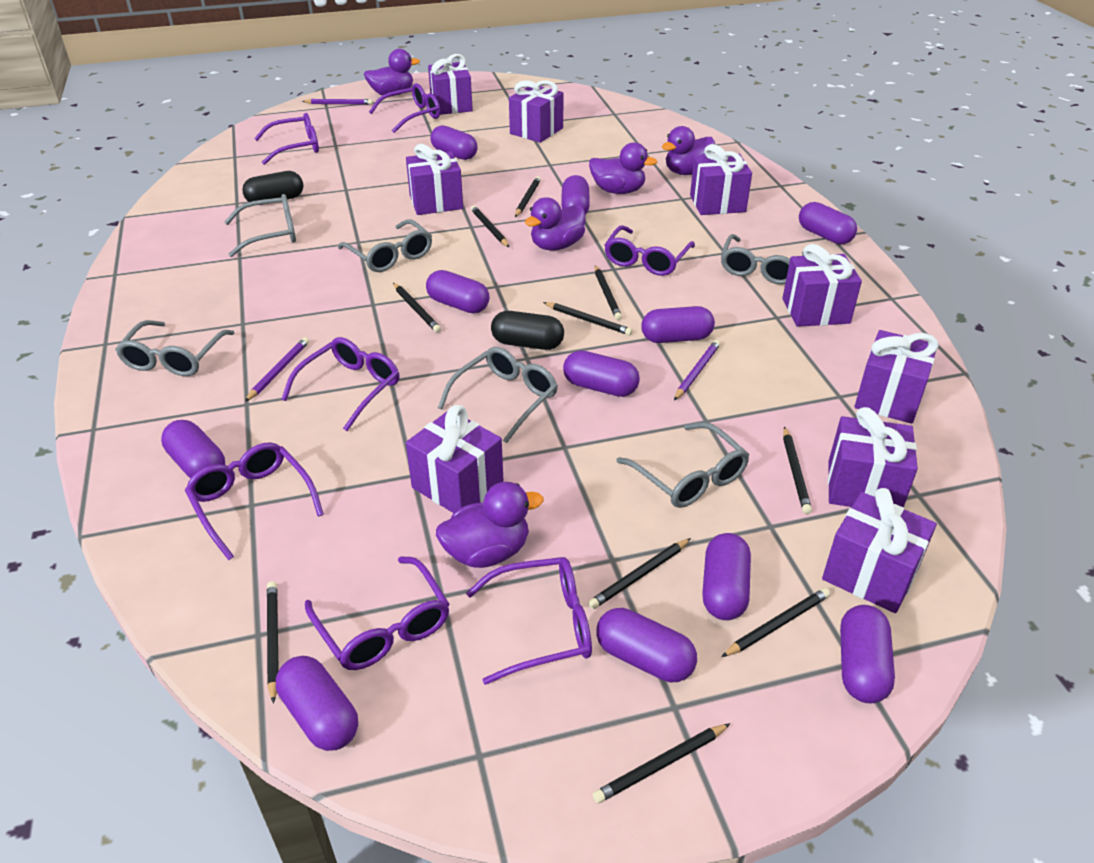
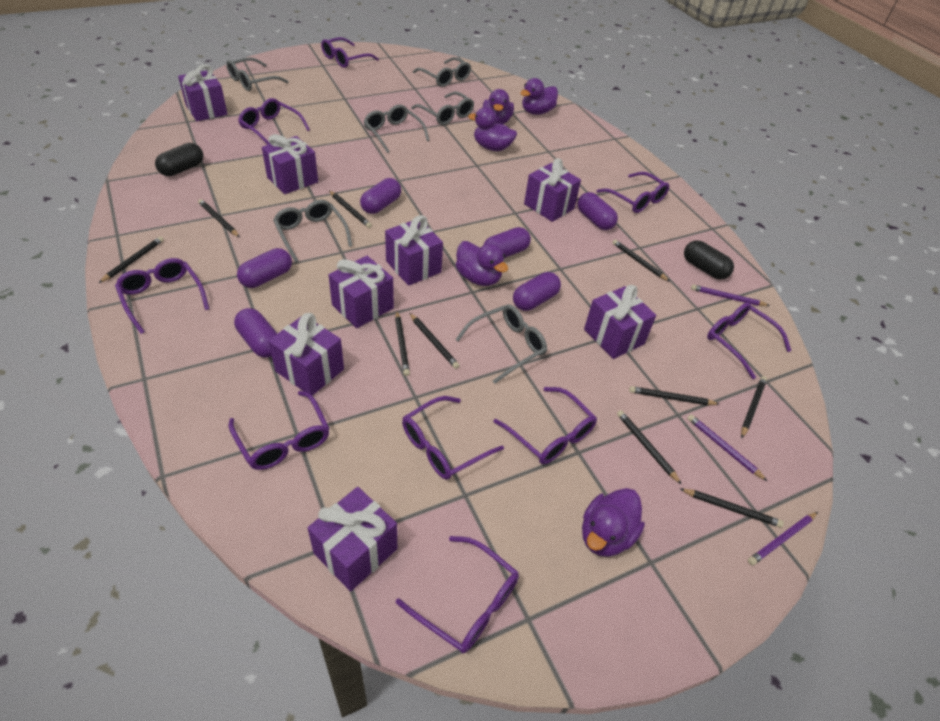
purple capsule: [161,420,225,478] [276,656,358,751] [426,270,490,313] [431,125,478,160] [561,175,590,215] [563,350,640,397] [596,608,697,682] [641,306,715,343] [702,533,751,620] [799,202,857,244] [840,605,895,703] = 11 -> [234,308,278,358] [237,248,292,288] [360,178,401,214] [484,227,531,258] [513,272,561,311] [577,192,618,230] = 6
purple gift: [406,144,463,215] [406,405,504,513] [428,54,473,115] [509,80,564,143] [690,144,752,215] [782,244,862,327] [822,488,937,613] [828,407,918,508] [854,330,939,424] = 9 -> [178,64,228,121] [262,134,318,194] [268,313,344,396] [308,487,397,591] [329,256,394,328] [385,215,443,286] [524,158,581,222] [584,285,656,359] = 8
purple glasses: [185,442,324,560] [254,113,319,165] [281,337,400,431] [305,556,450,670] [369,83,440,133] [466,557,592,685] [604,225,695,276] = 7 -> [115,258,209,334] [229,391,330,470] [238,98,310,145] [321,37,379,68] [396,536,519,653] [402,396,504,480] [493,387,597,464] [596,172,669,213] [707,303,791,379] = 9

